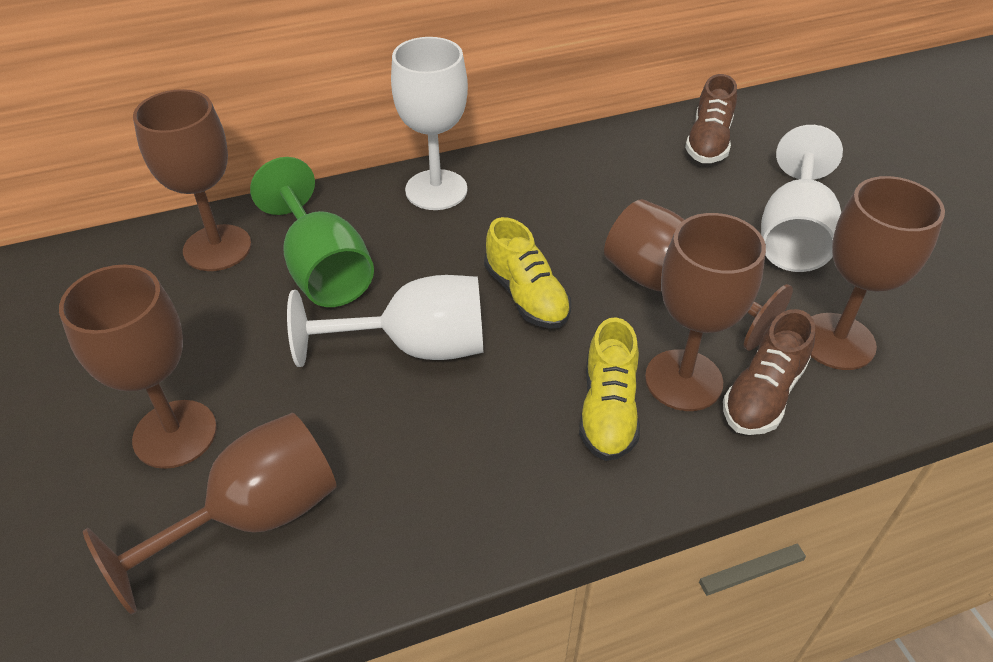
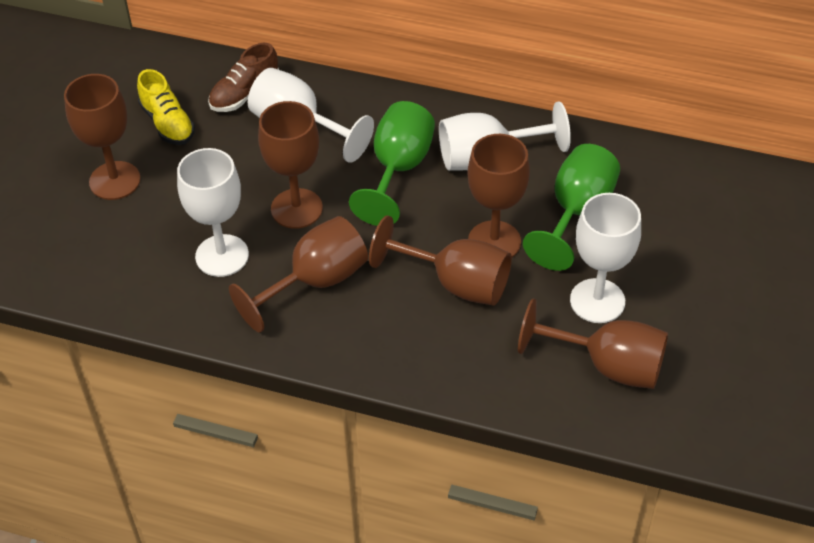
brown shoe: [685,74,737,163] [723,309,815,435] = 2 -> [208,43,279,112] = 1
green goblet: [250,157,374,307] = 1 -> [349,101,435,226] [523,144,620,271] = 2
white goblet: [287,275,483,367] [391,37,468,210] [761,125,843,272] = 3 -> [177,148,249,277] [248,68,374,163] [439,102,571,171] [570,193,641,323] = 4
yellow shoe: [484,217,571,329] [579,317,640,461] = 2 -> [137,69,195,145] = 1

